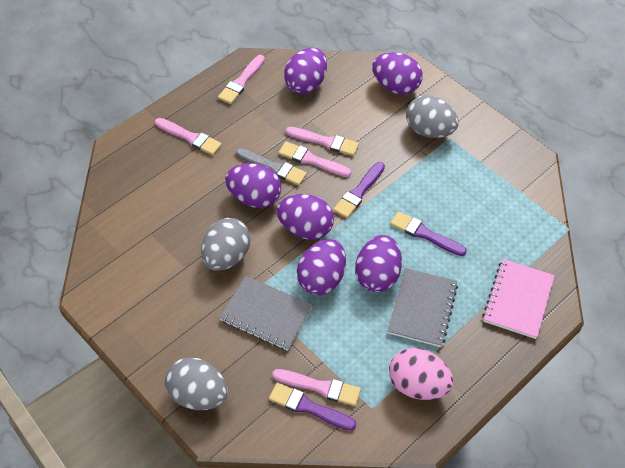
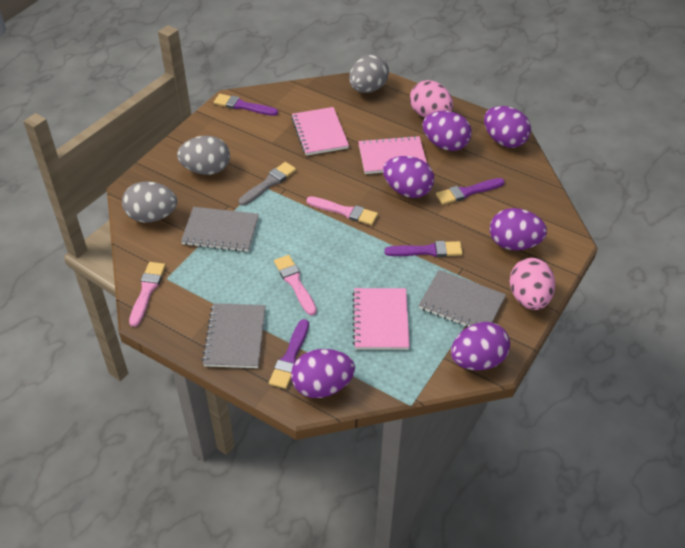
grey notebook: [219,276,313,351] [388,268,458,347] = 2 -> [181,207,259,252] [202,303,266,368] [419,270,506,327] = 3
pink brush: [155,118,222,155] [218,55,265,104] [272,369,361,406] [279,141,351,177] [286,127,359,156] = 5 -> [129,262,166,327] [274,255,317,316] [306,196,378,225] = 3
pink egg: [389,348,454,400] = 1 -> [410,80,453,118] [509,258,555,310] = 2
pink notebook: [483,259,555,339] = 1 -> [291,107,349,156] [352,288,410,350] [358,136,427,174] = 3
purple brush: [269,383,356,431] [333,162,385,218] [390,211,467,256] = 3 -> [214,94,278,116] [269,319,309,389] [384,241,463,257] [436,178,505,205] = 4

